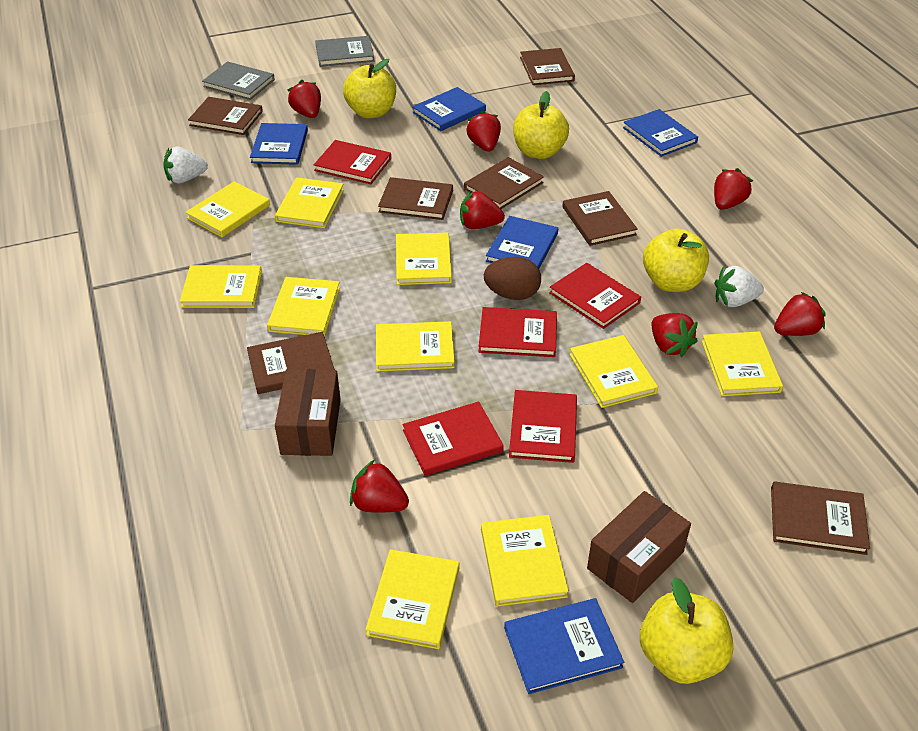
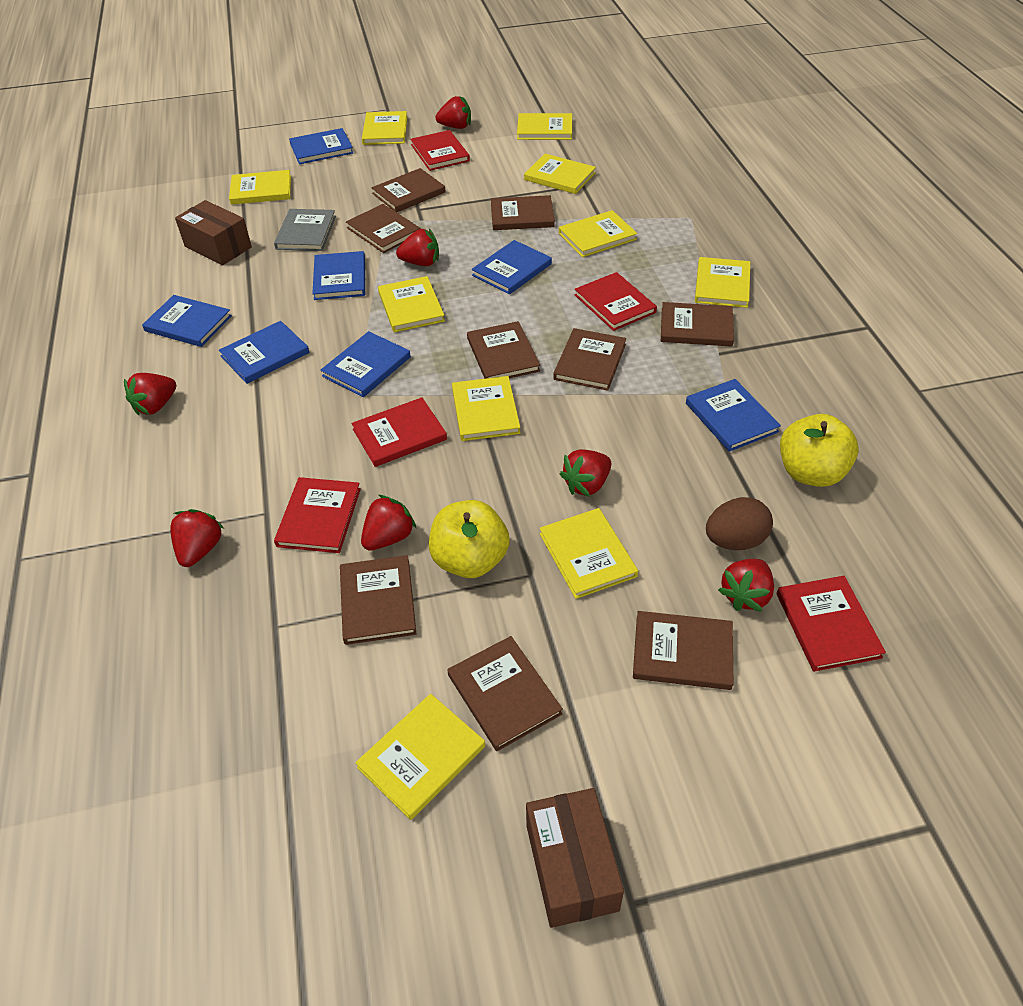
blue book: [250,123,308,165] [412,87,486,131] [486,216,558,269] [504,598,624,694] [623,109,698,157] = 5 -> [142,295,232,347] [219,321,310,384] [289,128,353,164] [312,251,365,300] [321,331,411,397] [472,240,552,294] [686,379,781,452] = 7
brown book: [188,97,263,135] [247,332,335,394] [378,177,453,220] [464,157,544,209] [520,48,575,85] [562,191,638,246] [771,481,870,555] = 7 -> [340,555,416,645] [346,204,421,253] [371,168,446,212] [447,636,563,751] [467,321,540,379] [491,195,555,230] [553,328,626,391] [633,611,733,690] [661,302,734,347] = 9
grey book: [202,61,275,100] [315,36,374,67] = 2 -> [274,209,336,251] = 1
white strawberry: [163,147,208,183] [715,266,764,307] = 2 -> none = 0
yellow apple: [343,59,396,118] [513,91,569,159] [640,577,734,684] [643,228,709,292] = 4 -> [429,500,510,578] [780,414,859,487] = 2

